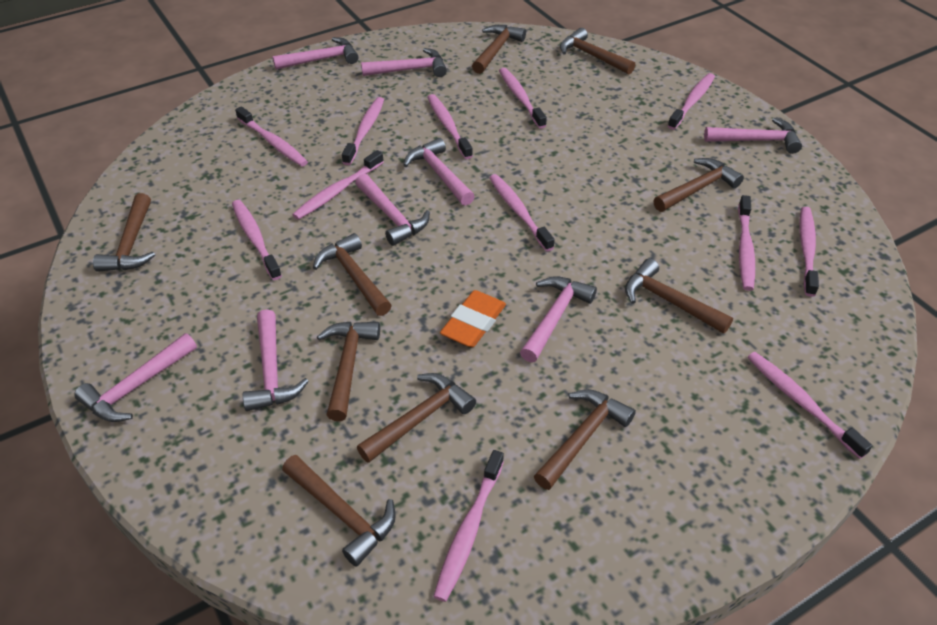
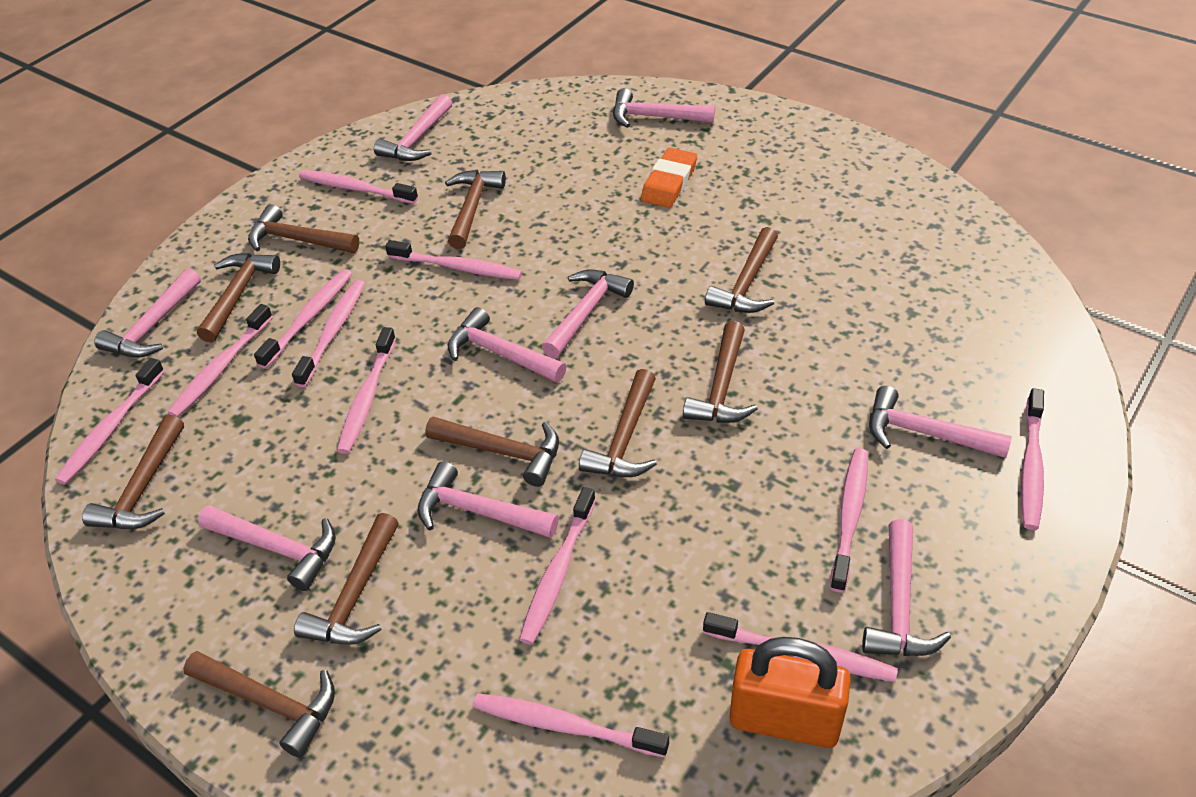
orange padlock: none = 0 -> [730,637,851,748] = 1
pink hammer: [74,333,197,422] [243,309,309,411] [273,37,359,70] [355,174,430,246] [361,48,447,77] [403,138,475,206] [520,276,597,362] [704,118,802,154] = 8 -> [94,268,201,358] [198,505,336,591] [374,94,452,161] [417,462,559,538] [448,307,567,383] [542,269,634,358] [613,88,715,128] [862,519,951,656] [869,386,1012,458] = 9

